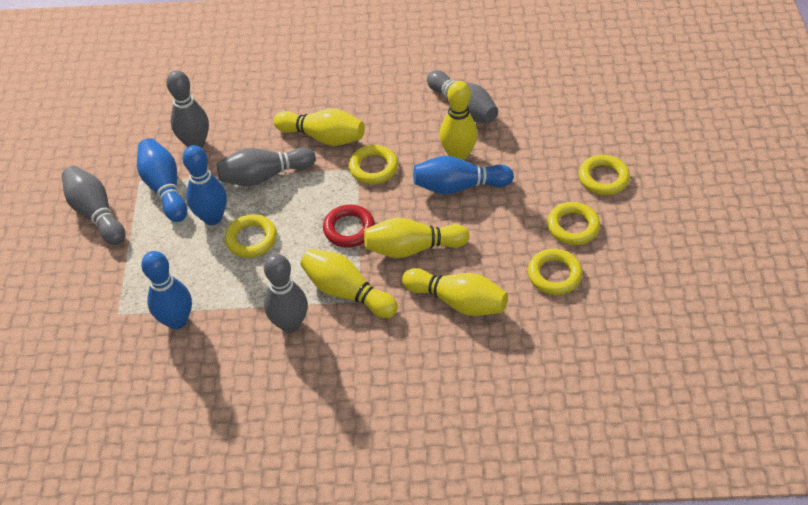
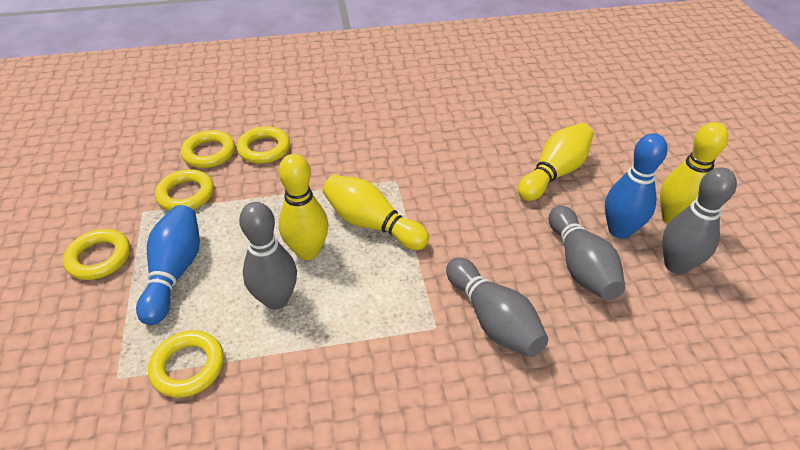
blue bowling pin: [137,138,187,222] [141,251,192,330] [182,145,227,225] [413,156,514,194] = 4 -> [136,205,200,325] [605,133,668,239] = 2
grey bowling pin: [62,166,125,245] [166,70,209,148] [217,147,316,186] [264,254,308,333] [427,70,498,123] = 5 -> [239,202,297,310] [446,258,548,357] [548,206,625,300] [662,167,737,274] = 4
red ring: [323,204,375,248] = 1 -> none = 0
yellow bowling pin: [273,109,365,146] [300,249,398,318] [364,218,469,258] [402,268,508,316] [439,81,478,160] = 5 -> [278,154,328,260] [323,175,429,250] [518,123,593,201] [660,122,728,224] = 4

